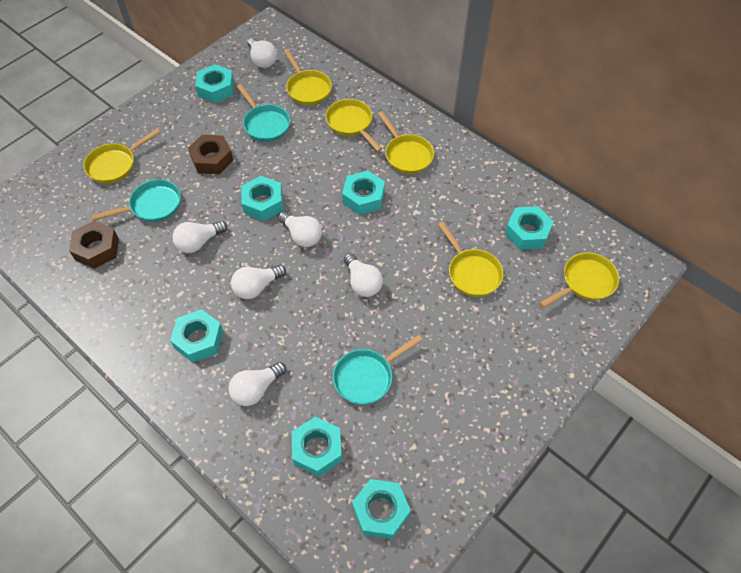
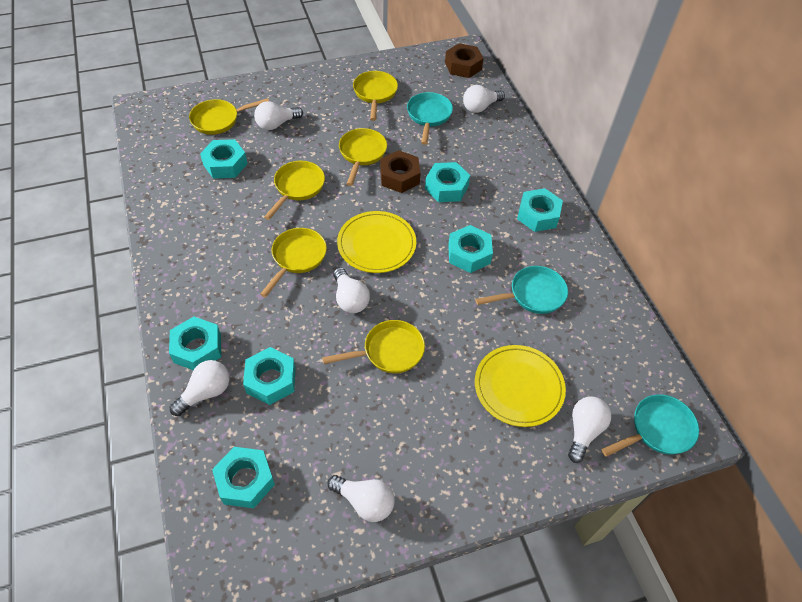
yellow plate: none = 0 -> [337,211,416,273] [475,345,566,427] = 2

